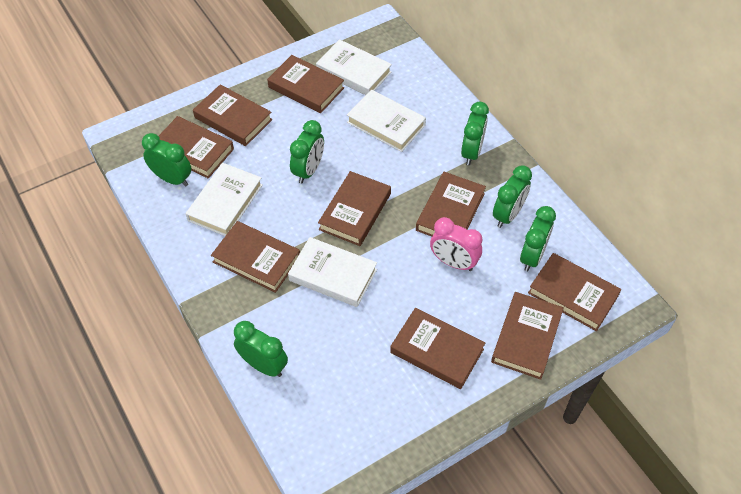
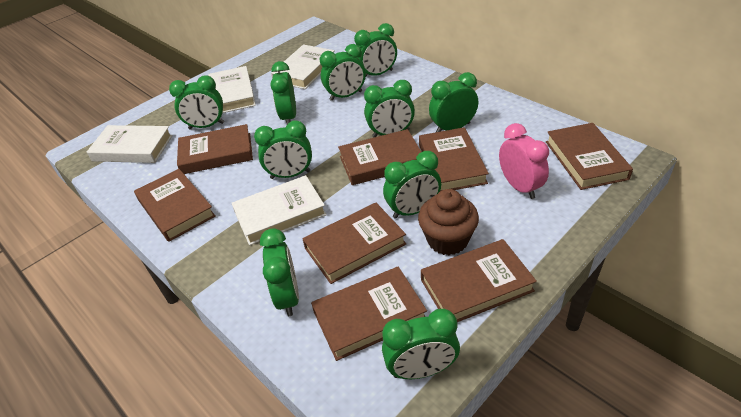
brown book: [159,116,234,179] [193,84,272,146] [211,221,300,293] [267,55,344,113] [318,171,391,246] [390,308,485,389] [416,172,486,237] [491,292,564,380] [528,253,621,331] = 9 -> [134,169,216,242] [177,124,253,174] [302,203,406,284] [311,267,427,361] [338,129,421,185] [419,127,489,191] [421,239,537,322] [546,123,633,190] = 8
brown cupcake: none = 0 -> [418,189,479,255] = 1
green clock: [142,133,191,187] [234,321,288,377] [290,120,324,184] [461,102,489,165] [493,165,532,228] [520,206,556,271] = 6 -> [169,75,224,129] [254,120,312,179] [260,228,299,316] [271,61,296,124] [320,44,366,101] [354,23,397,78] [364,80,415,137] [382,309,460,379] [383,151,441,219] [429,72,478,132] = 10

